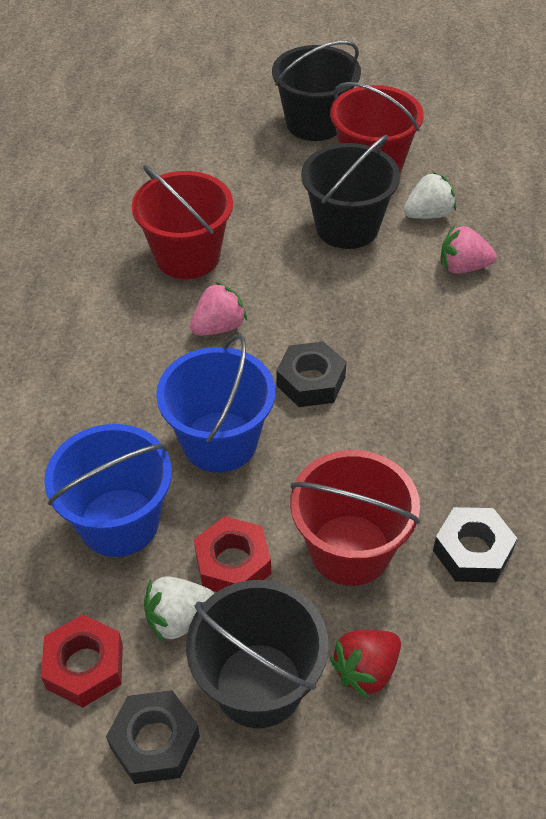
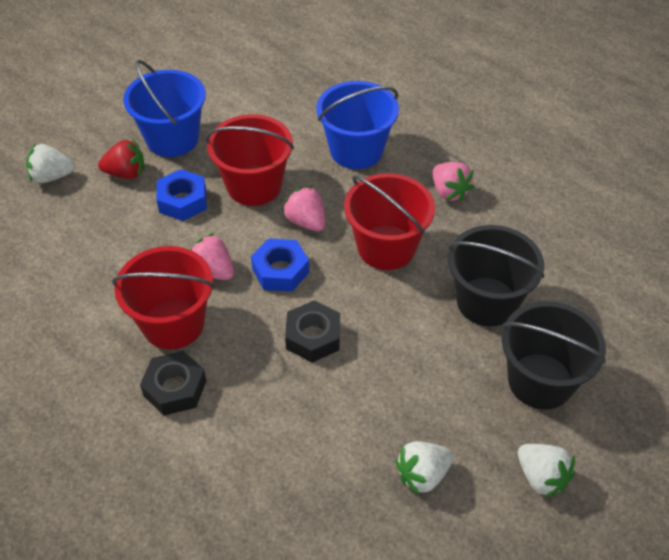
black bucket: [186,580,328,728] [272,41,361,141] [301,135,400,249] = 3 -> [448,225,544,326] [502,301,606,410] = 2
black nut: [106,690,200,784] [276,341,346,407] [433,507,517,582] = 3 -> [140,351,206,416] [285,300,340,362] = 2
blue nut: none = 0 -> [157,169,207,221] [251,238,309,291] = 2
pink strawberry: [190,282,247,336] [441,225,497,274] = 2 -> [190,233,234,280] [282,185,326,231] [433,162,474,202] = 3
red nut: [41,615,123,708] [194,516,271,592] = 2 -> none = 0
white strawberry: [144,576,214,642] [403,172,456,219] = 2 -> [26,144,75,183] [395,441,453,495] [518,444,575,498] = 3

